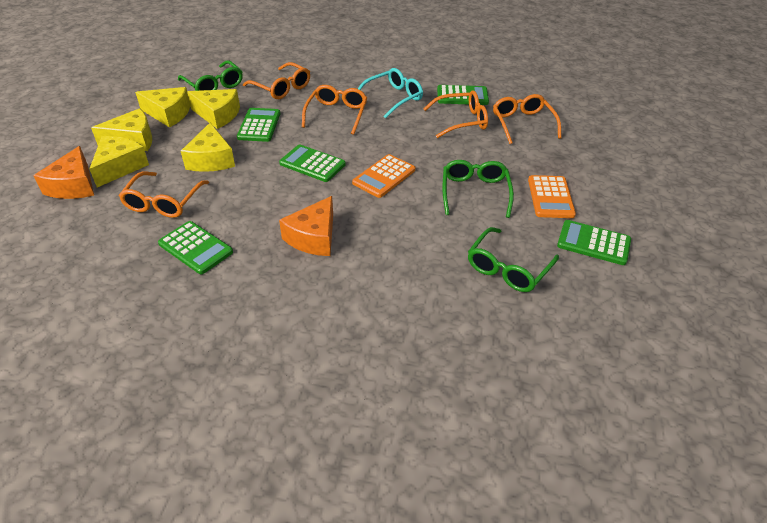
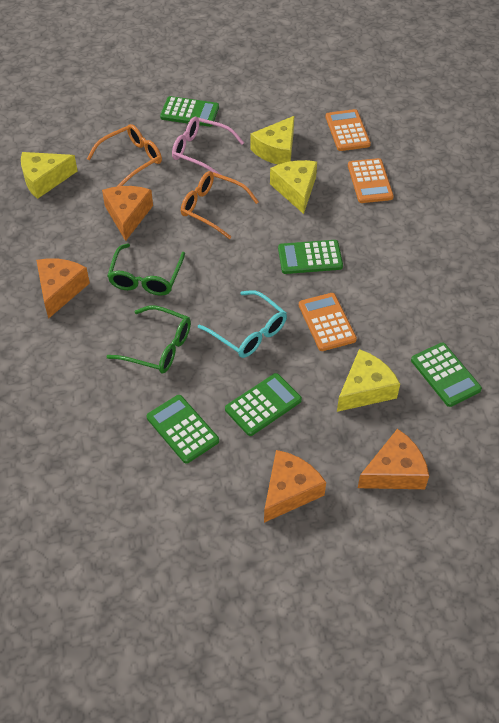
green glasses: [178,60,243,91] [443,160,514,218] [468,227,559,292] = 3 -> [106,306,191,374] [107,243,185,296] = 2
orange calculator: [352,154,415,198] [528,175,576,218] = 2 -> [299,293,357,351] [326,109,371,151] [348,158,394,203] = 3
orange cheese: [33,146,94,199] [279,196,333,256] = 2 -> [36,258,90,319] [102,186,153,241] [264,450,326,523] [358,429,429,489] = 4
orange glasses: [119,172,209,218] [243,62,310,99] [302,85,367,135] [423,90,488,138] [493,94,561,144] = 5 -> [87,124,162,187] [181,171,259,239] = 2
pink glasses: none = 0 -> [172,117,244,175] = 1
yellow cheese: [89,136,149,187] [91,108,152,151] [135,87,190,128] [181,123,235,172] [187,89,240,129] = 5 -> [21,152,78,199] [250,116,294,165] [270,160,317,214] [337,349,400,412] = 4

